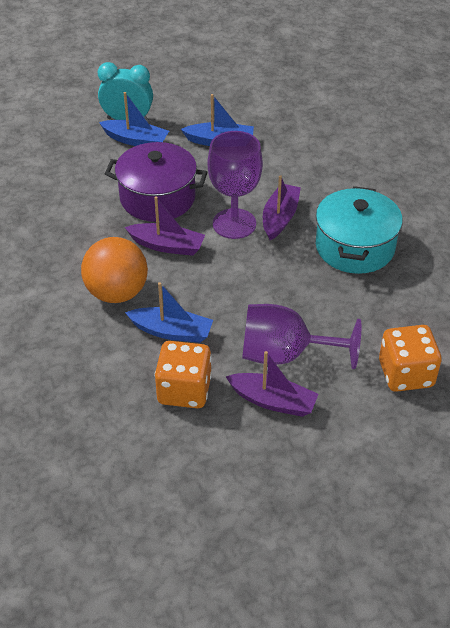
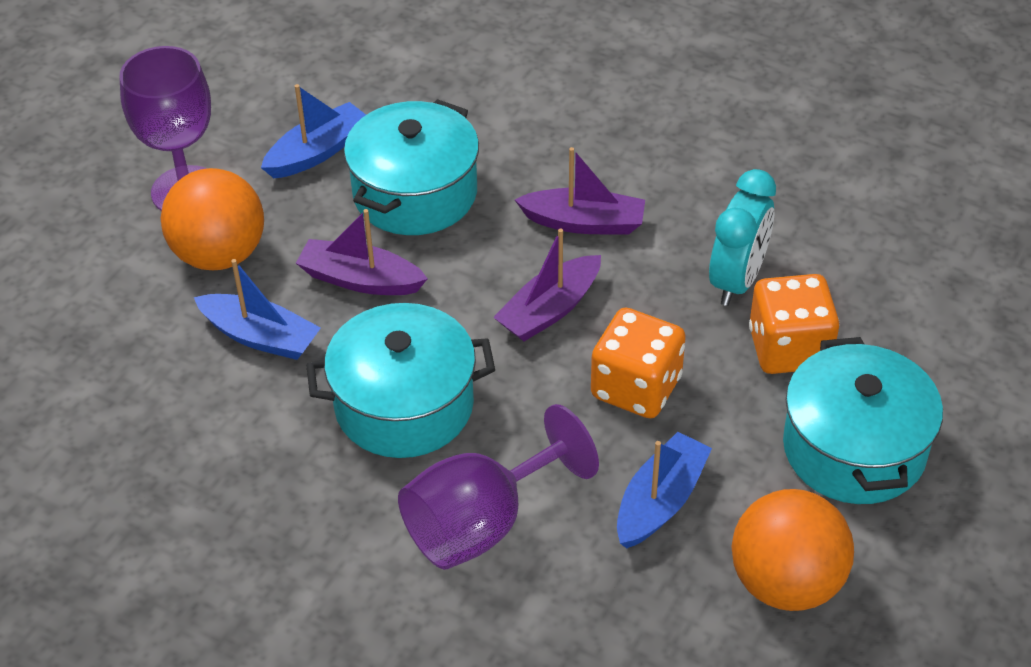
orange ball: [81,237,148,303] = 1 -> [161,168,264,270] [732,489,854,611] = 2
purple pot: [105,142,207,222] = 1 -> none = 0
turquoise pot: [316,186,403,274] = 1 -> [306,303,495,458] [344,99,479,235] [783,337,943,504] = 3

